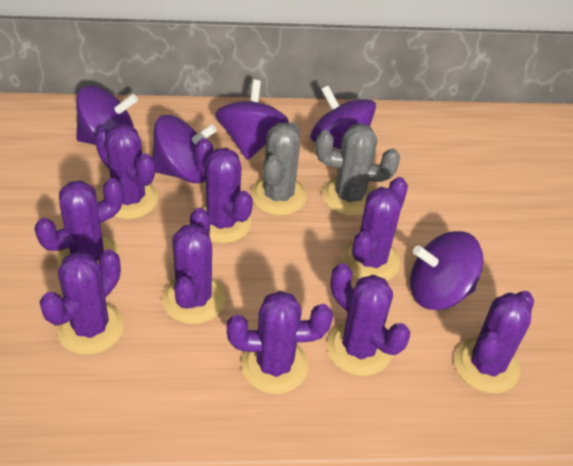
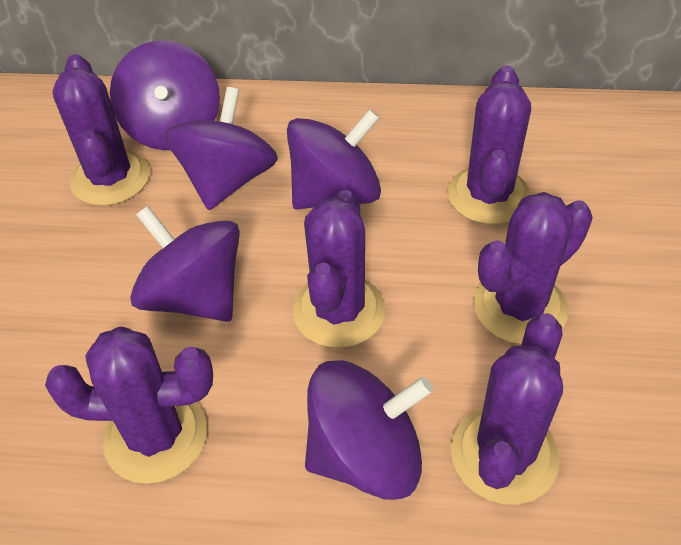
grey cactus: [251,122,307,216] [316,123,400,216] = 2 -> none = 0
purple cactus: [35,178,123,267] [40,249,124,355] [95,124,158,219] [162,208,226,324] [195,138,253,243] [227,291,333,394] [327,263,410,376] [341,177,408,281] [454,291,534,394] = 9 -> [45,327,213,484] [53,54,150,206] [293,190,385,348] [448,66,531,225] [451,313,563,505] [473,192,593,345] = 6

